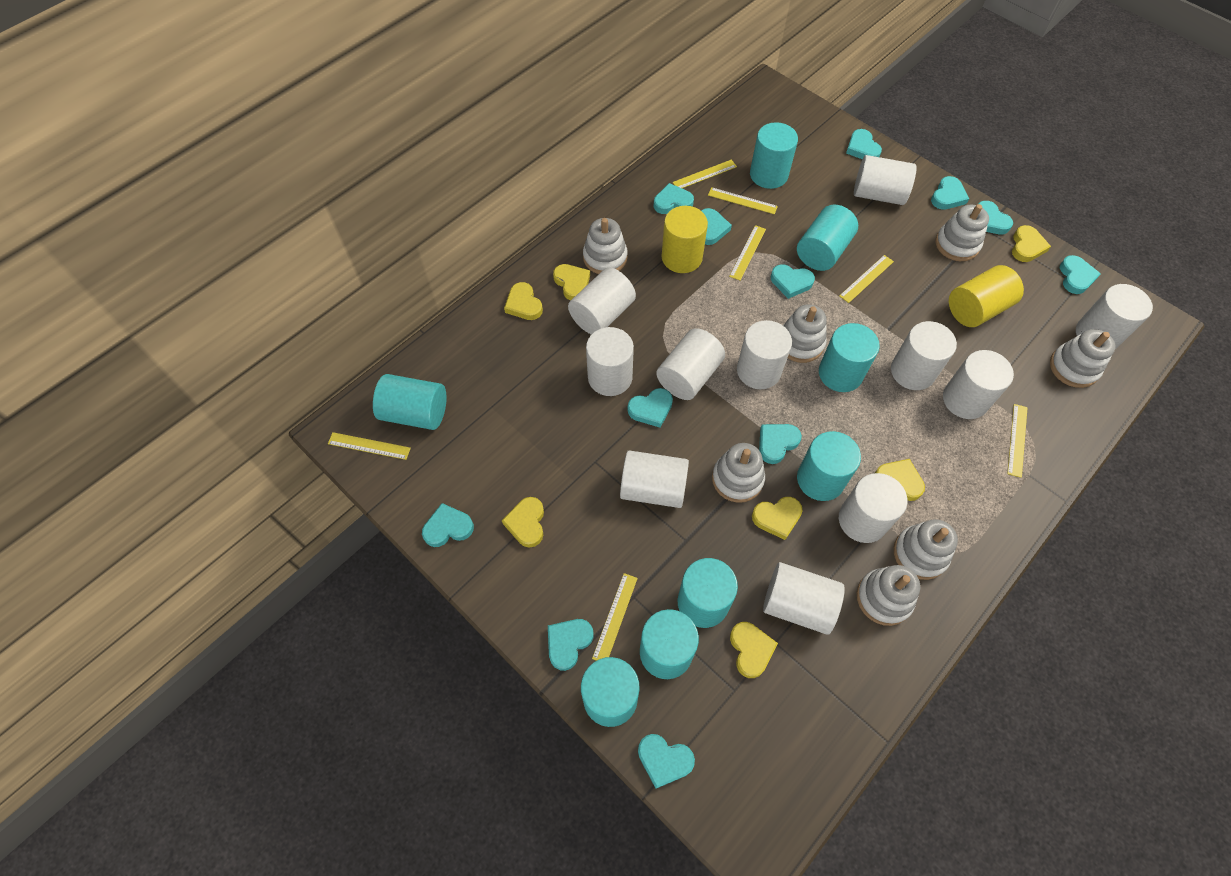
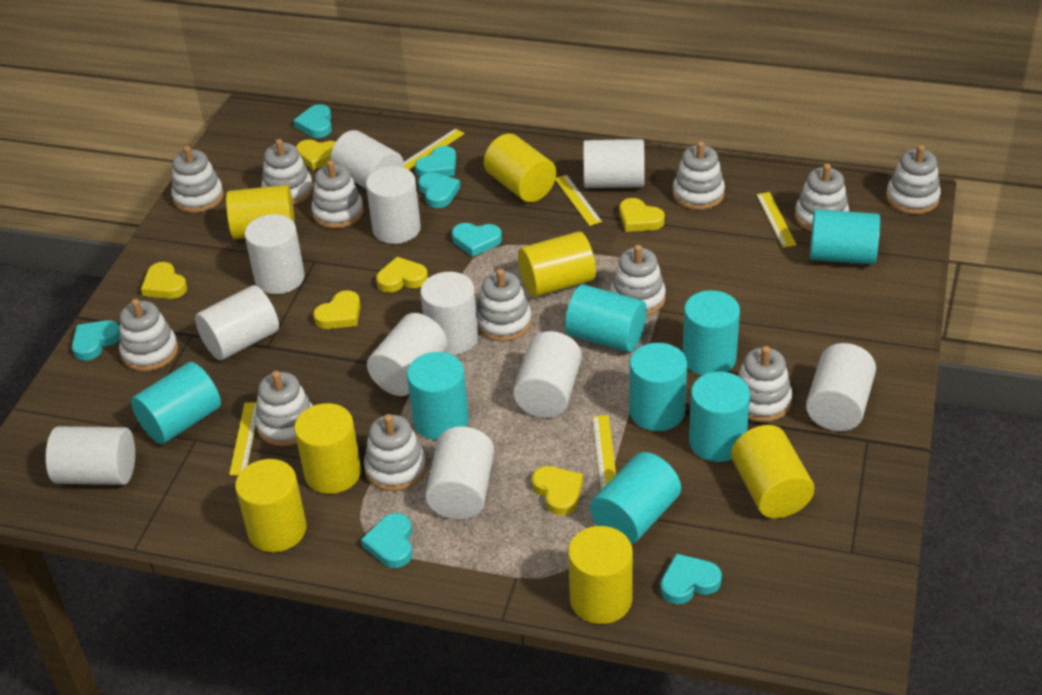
turquoise heart: [422,503,474,547] [548,619,594,671] [627,388,673,428] [638,734,695,788] [654,183,694,214] [701,208,732,245] [759,424,802,464] [771,264,815,299] [846,129,882,159] [931,176,969,210] [978,201,1013,234] [1060,255,1101,294] = 12 -> [72,320,120,361] [293,104,332,138] [361,513,412,568] [415,146,456,177] [418,172,460,208] [452,223,502,257] [660,553,722,604] = 7
white stacking toy: [583,218,628,274] [712,443,765,503] [783,304,827,363] [857,565,920,626] [893,519,958,580] [935,204,989,261] [1050,329,1116,388] = 7 -> [119,299,178,371] [171,146,224,213] [255,371,313,446] [261,139,313,205] [311,160,364,229] [364,414,427,491] [476,269,532,342] [610,245,666,316] [673,141,725,210] [737,346,793,422] [795,164,849,232] [886,145,941,214] = 12
yellow cylinder: [662,206,708,273] [949,265,1024,327] = 2 -> [226,185,295,239] [235,459,306,552] [294,403,361,494] [484,134,556,202] [518,231,596,297] [568,526,633,624] [731,425,815,519] = 7
yellow heart: [502,497,544,548] [504,282,543,320] [553,264,590,300] [730,622,778,678] [752,497,803,540] [875,459,925,501] [1012,225,1051,262] = 7 -> [141,262,187,299] [296,140,336,170] [313,290,361,329] [376,257,428,293] [532,466,583,515] [619,198,665,232] = 6
yellow ruler: [328,432,411,460] [592,573,638,661] [673,160,737,188] [708,187,778,214] [729,225,766,281] [839,255,894,303] [1007,404,1028,478] = 7 -> [229,402,257,475] [404,128,465,170] [555,175,602,226] [592,415,616,490] [756,192,797,247] = 5

